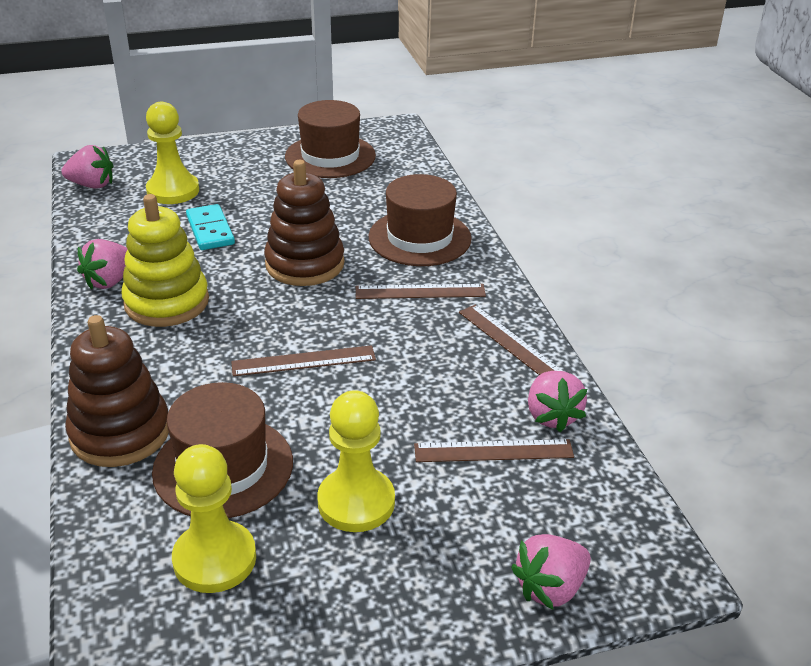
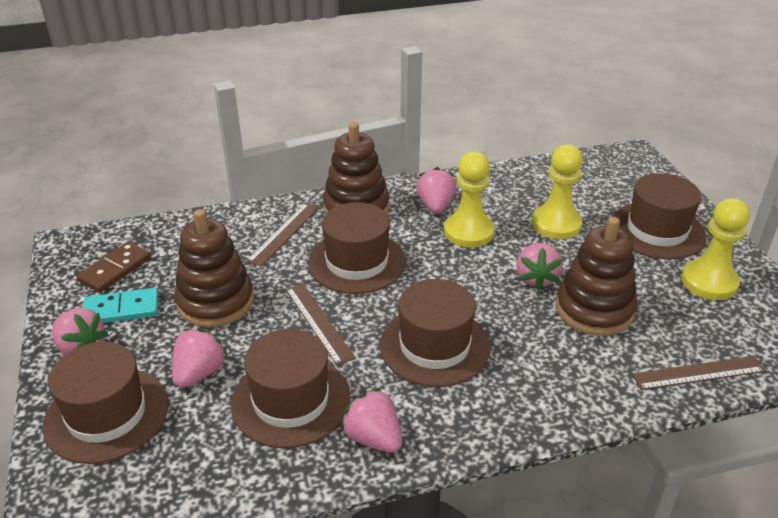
brown domino: none = 0 -> [77,241,151,293] = 1
brown hat: [152,382,293,518] [285,100,376,178] [368,174,472,266] = 3 -> [43,342,168,464] [231,329,350,448] [308,202,406,294] [380,279,490,387] [612,173,706,259] = 5
brown ruler: [231,345,376,376] [356,284,486,299] [414,439,574,462] [459,305,562,375] = 4 -> [246,203,319,267] [286,283,356,366] [632,356,765,390] = 3
brown stacking toy: [65,315,169,467] [264,160,345,286] = 2 -> [174,209,254,328] [323,122,389,214] [556,217,637,336] = 3
pink strawberry: [61,145,113,189] [77,239,128,290] [511,534,591,609] [528,371,587,432] = 4 -> [52,308,108,354] [172,328,228,388] [340,388,402,453] [416,167,457,214] [516,243,563,290] = 5
yellow stacking toy: [121,194,209,327] = 1 -> none = 0

